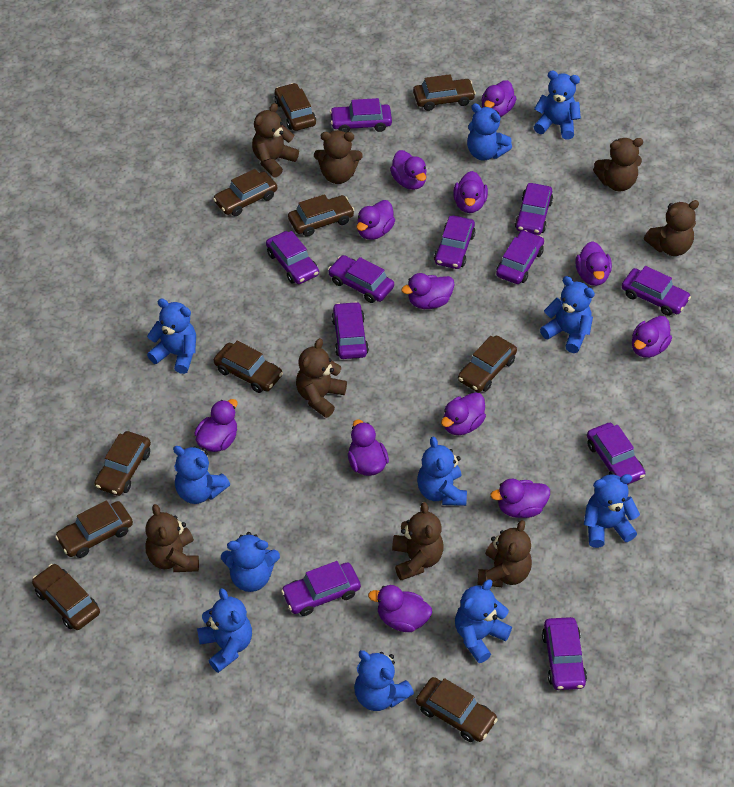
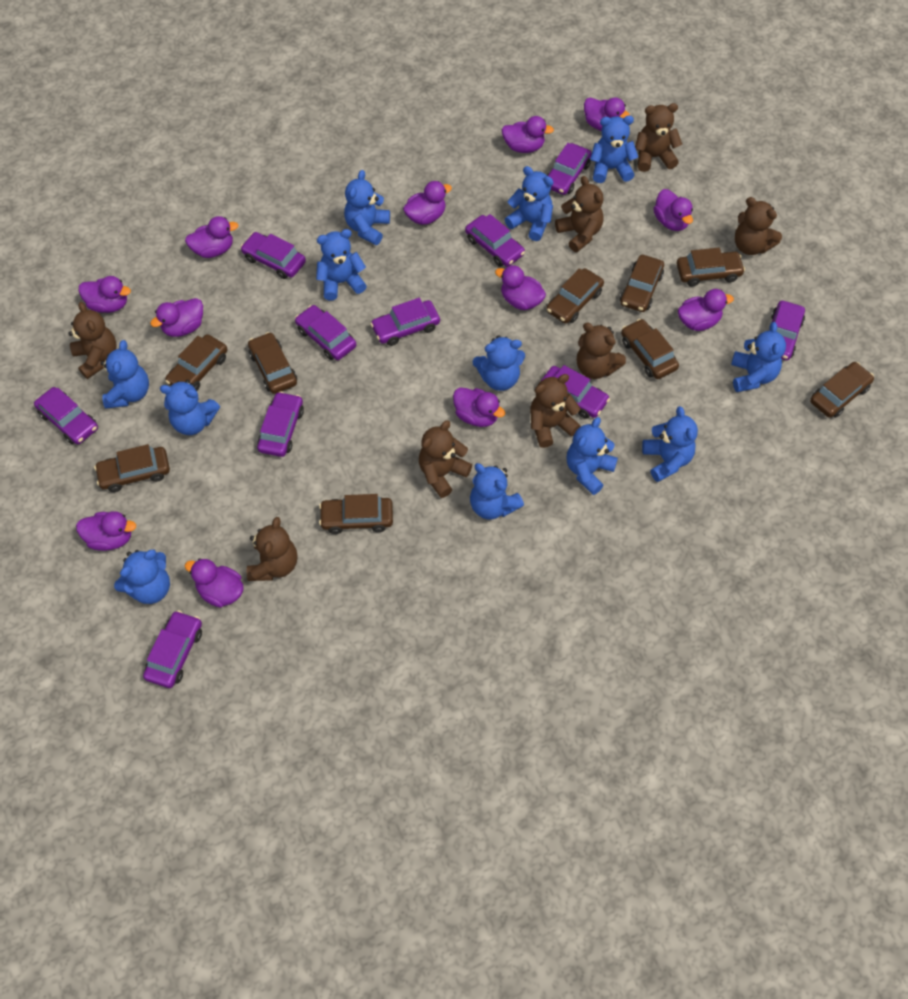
blue teddy bear: [147,299,196,374] [173,446,230,504] [197,588,252,673] [221,532,280,592] [354,650,414,711] [417,437,467,506] [455,579,512,663] [467,103,512,161] [534,71,581,140] [540,276,595,353] [584,474,640,548] = 11 -> [101,340,149,409] [114,550,170,604] [160,380,220,435] [316,229,367,301] [344,170,390,245] [470,463,524,520] [473,335,525,391] [505,166,553,241] [566,417,618,495] [590,115,638,183] [642,406,698,482] [731,322,786,392] = 12
brown car: [32,564,100,630] [55,501,133,558] [94,431,151,496] [213,169,277,216] [214,341,283,393] [275,83,316,131] [288,194,355,237] [413,74,476,111] [416,677,498,742] [458,336,517,392] = 10 -> [94,444,170,492] [165,334,227,391] [248,332,297,394] [319,494,393,534] [546,268,604,324] [620,255,664,312] [621,319,679,379] [677,248,745,286] [810,362,874,418] = 9
purple car: [266,231,319,284] [281,561,361,616] [328,255,394,303] [330,98,392,133] [331,302,369,359] [434,216,475,269] [496,230,544,284] [515,183,553,235] [542,617,587,690] [587,423,645,485] [622,266,691,316] = 11 -> [34,387,98,444] [143,611,202,688] [241,232,306,279] [257,392,304,457] [295,305,356,360] [371,298,440,346] [465,214,525,267] [541,365,610,419] [547,143,592,195] [769,301,805,360] = 10

